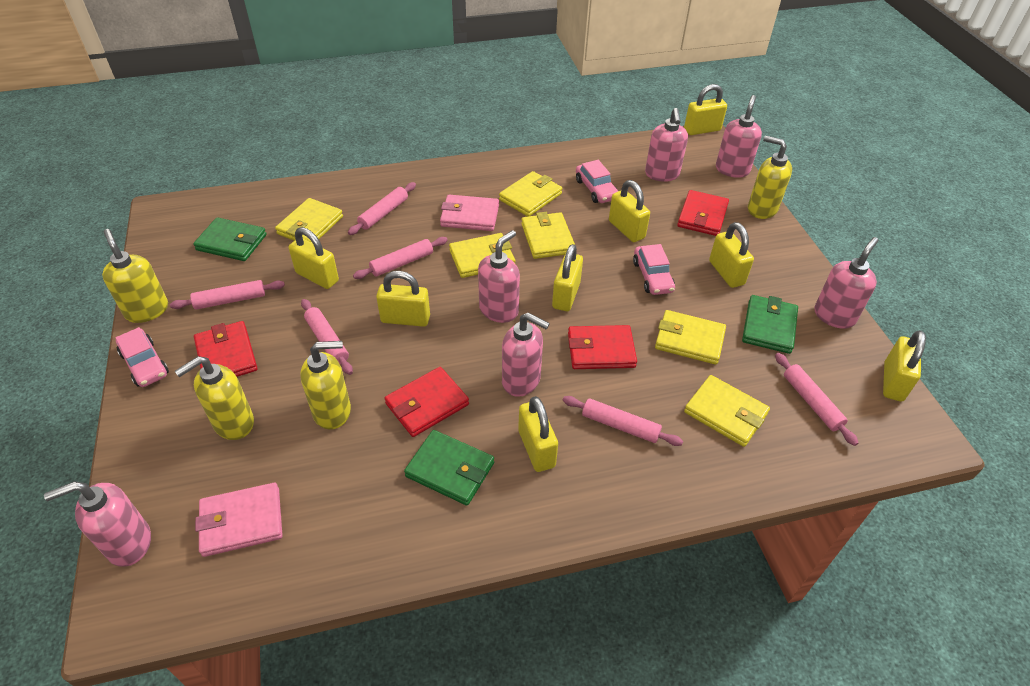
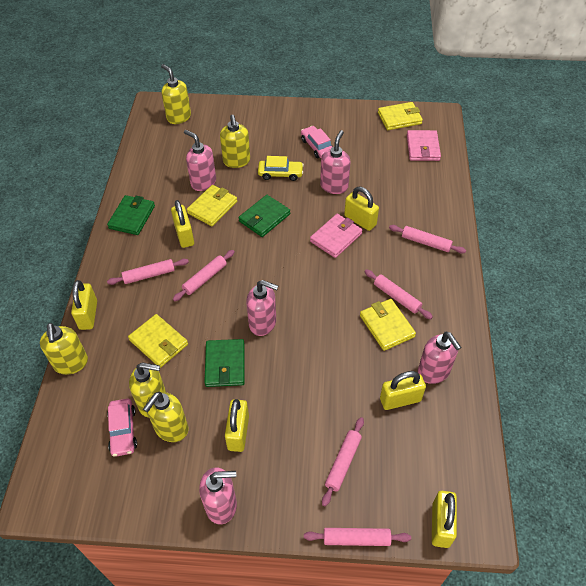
pink car: [115,327,169,387] [576,160,618,203] [633,244,675,295] = 3 -> [107,399,137,457] [301,126,333,158] = 2
pink soap dispenser: [44,481,151,567] [478,230,520,323] [502,313,550,397] [645,108,688,182] [716,95,762,178] [815,237,879,329] = 6 -> [184,130,216,191] [199,467,237,525] [246,280,278,336] [320,130,350,194] [418,332,462,384] = 5
red wallet: [194,321,257,377] [384,367,469,437] [568,325,637,369] [677,190,729,236] = 4 -> none = 0
yellow car: none = 0 -> [258,156,304,181] = 1
yellow padlock: [289,227,339,289] [376,271,430,327] [518,396,558,472] [552,244,583,311] [609,180,650,242] [684,84,727,135] [709,222,754,288] [883,330,926,402] = 8 -> [71,280,97,330] [171,200,194,248] [225,399,249,452] [344,187,379,231] [380,371,426,410] [432,491,457,548] = 6
yellow soap dispenser: [102,229,168,323] [175,356,254,440] [300,341,351,430] [748,135,792,219] = 4 -> [40,323,88,375] [129,363,166,418] [143,392,188,442] [161,64,191,124] [220,115,250,168] = 5
yellow wallet: [275,198,343,242] [449,233,515,278] [499,171,562,217] [521,212,575,259] [655,310,726,365] [684,375,770,447] = 6 -> [128,314,188,368] [187,185,237,226] [360,299,416,351] [378,102,423,130] = 4

